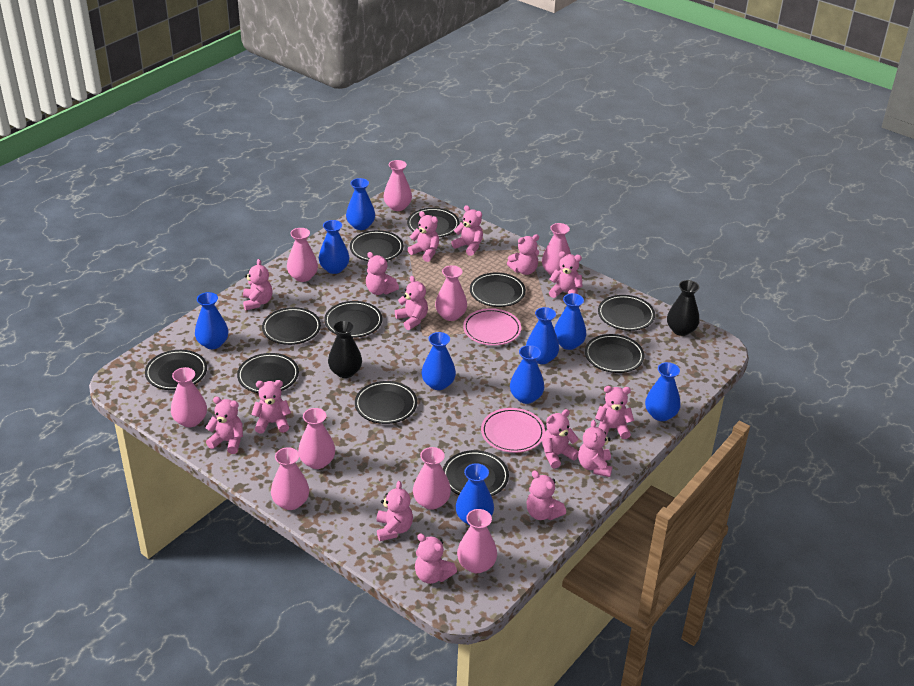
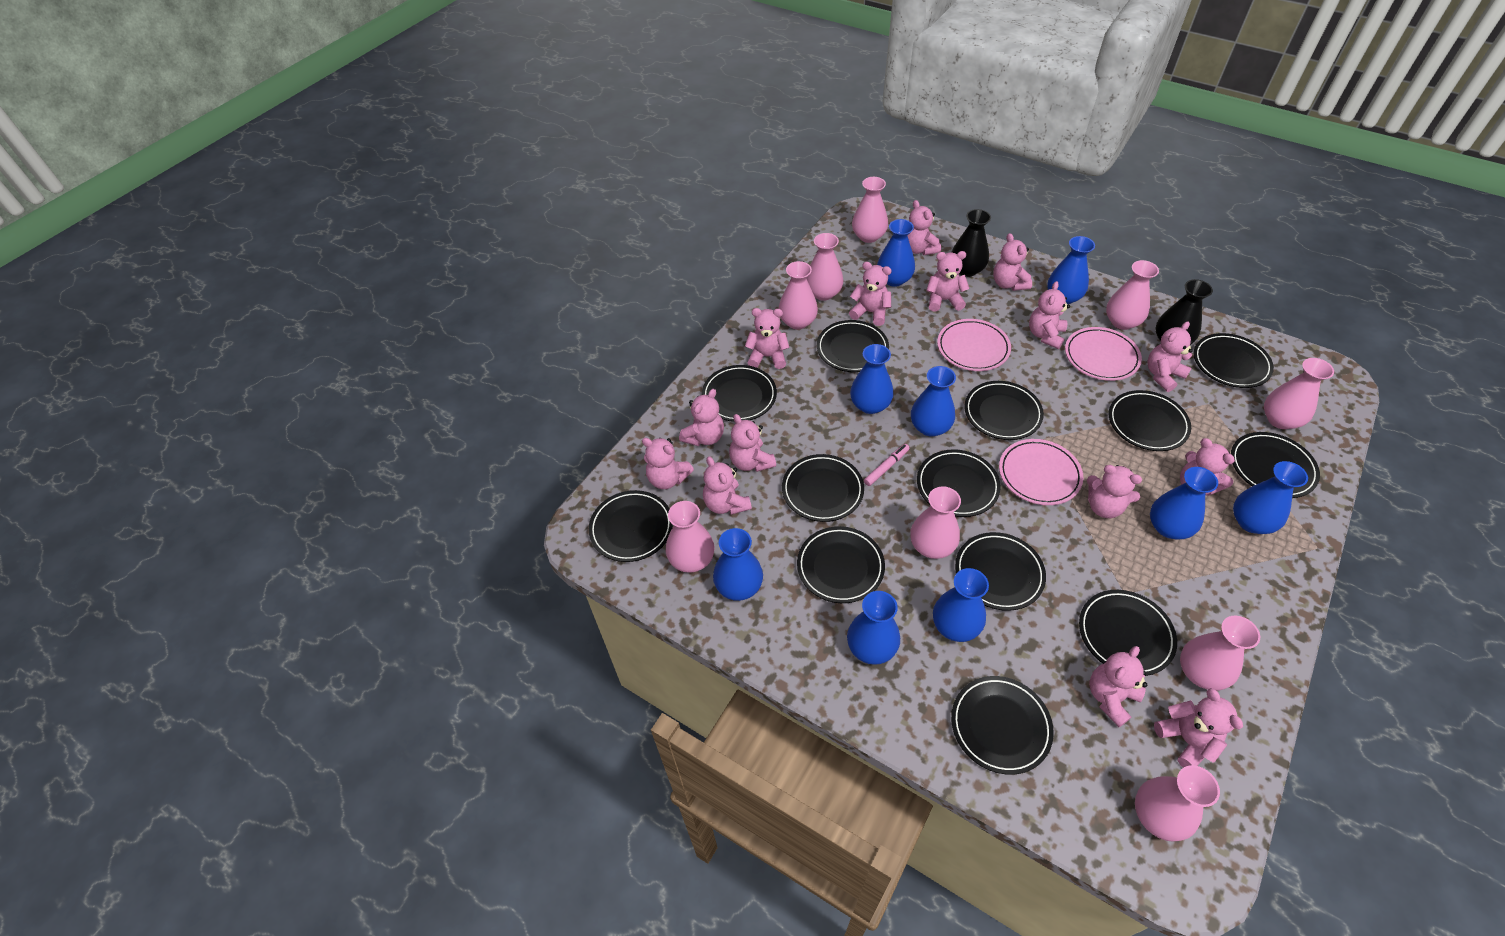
black plate: [145,350,207,390] [237,353,299,393] [262,307,321,345] [324,301,382,338] [350,230,404,261] [355,381,417,424] [407,208,460,237] [443,450,509,496] [470,272,526,307] [585,334,644,373] [598,295,655,331] = 11 -> [589,490,673,562] [702,365,777,422] [782,454,864,522] [797,526,885,603] [817,320,889,372] [917,449,1001,517] [951,676,1054,775] [955,532,1046,611] [964,381,1044,440] [1079,590,1177,676] [1109,390,1191,451] [1194,333,1274,388] [1231,432,1320,498] = 13
pink marker: none = 0 -> [864,444,910,486] = 1
pink plate: [463,308,521,346] [481,408,545,453] = 2 -> [937,319,1011,371] [999,439,1083,505] [1065,327,1142,381] = 3

